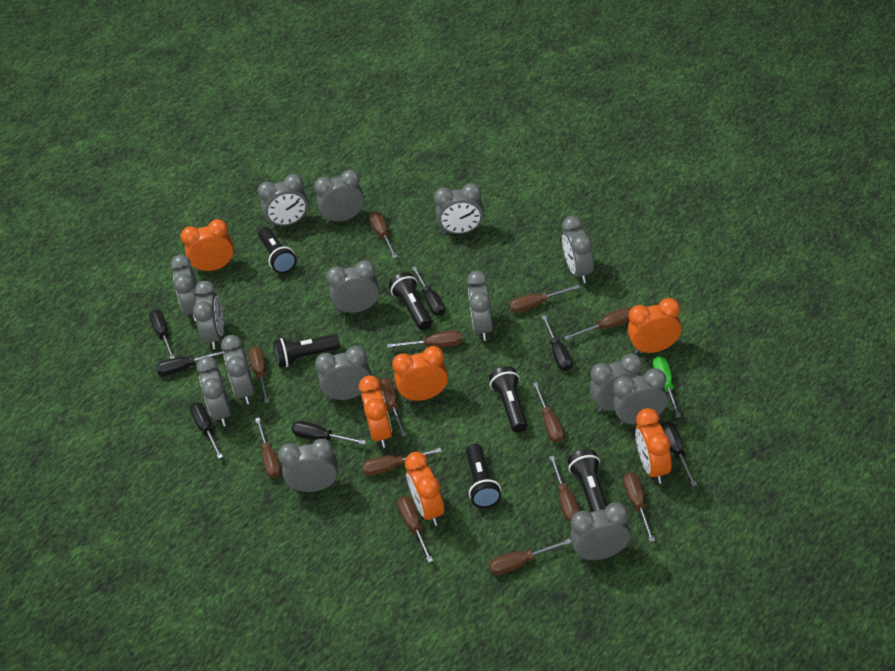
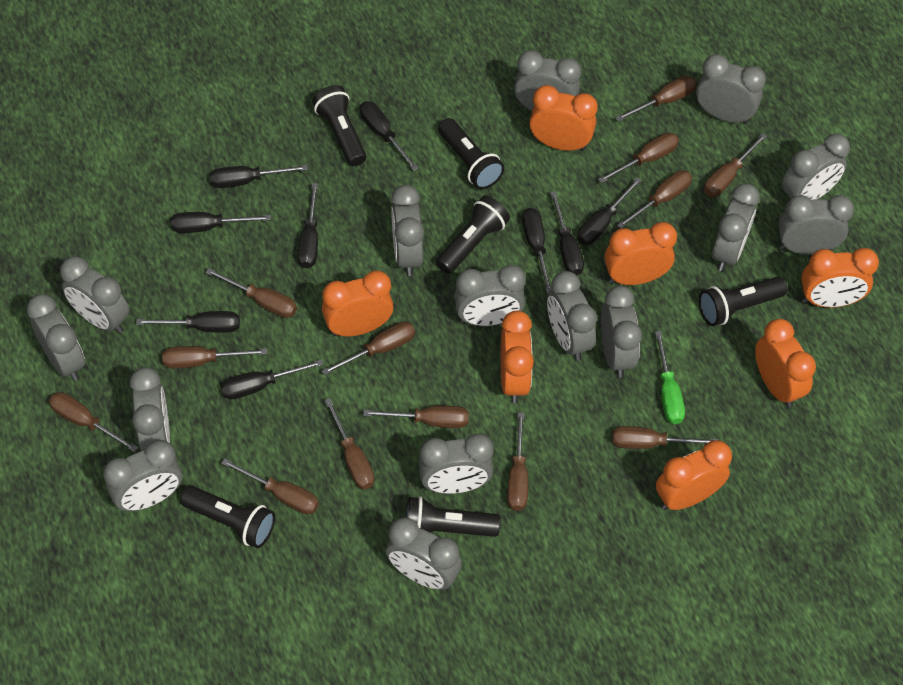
black screwdriver: [149,309,175,359] [156,351,224,376] [190,403,223,459] [292,421,366,445] [412,266,445,316] [541,315,572,371] [661,421,697,487] = 7 -> [136,311,240,333] [171,212,271,233] [210,165,308,188] [221,359,324,400] [298,183,318,268] [360,101,418,171] [522,208,551,294] [550,191,584,275] [577,177,642,245] = 9
orange clock: [181,219,234,273] [359,375,392,448] [392,346,448,402] [405,452,444,526] [628,298,682,354] [635,408,672,484] = 6 -> [322,271,394,336] [501,311,534,403] [529,85,598,151] [604,222,677,285] [656,440,732,510] [755,319,816,408] [801,248,879,308] = 7

